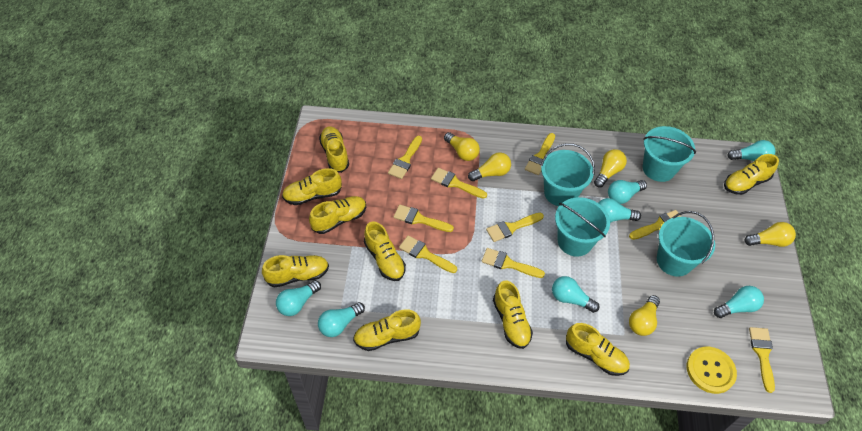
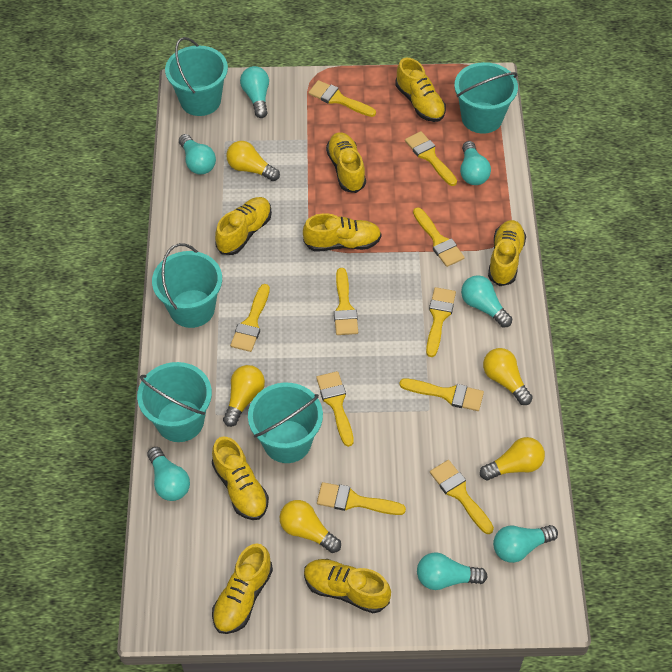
turquoise bucket: [540,143,595,206] [555,197,610,257] [643,126,696,182] [657,211,715,277] = 4 -> [137,362,212,442] [152,243,222,328] [165,37,228,116] [248,383,323,463] [454,62,518,134] = 5
yellow brush: [388,136,422,179] [393,205,454,232] [399,235,457,273] [431,168,487,199] [482,248,545,278] [486,213,544,242] [525,133,555,175] [629,210,681,240] [749,327,775,393] = 9 -> [230,284,270,352] [308,80,376,117] [316,371,354,447] [317,482,406,515] [334,268,358,335] [399,378,484,411] [405,131,457,186] [413,207,465,267] [426,287,456,357] [430,460,494,534] = 10
yellow button: [687,347,737,394] = 1 -> none = 0
yellow shoe: [262,255,329,288] [282,168,342,205] [309,196,366,234] [319,127,349,173] [353,309,421,351] [364,221,406,281] [493,281,533,349] [566,323,630,376] [724,154,779,195] = 9 -> [212,436,269,520] [212,543,273,634] [215,197,272,255] [303,213,382,252] [304,559,391,613] [326,132,366,193] [395,58,446,122] [488,220,526,286] = 8

